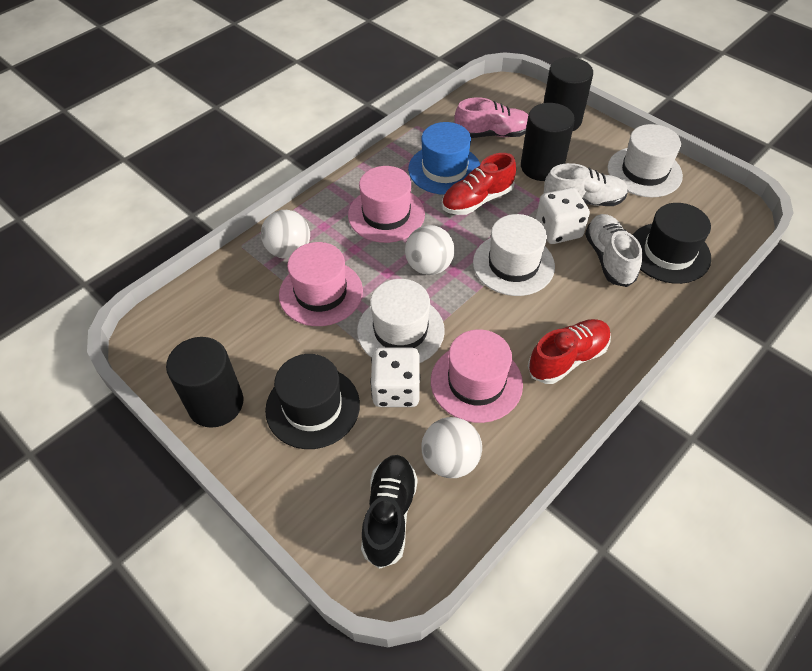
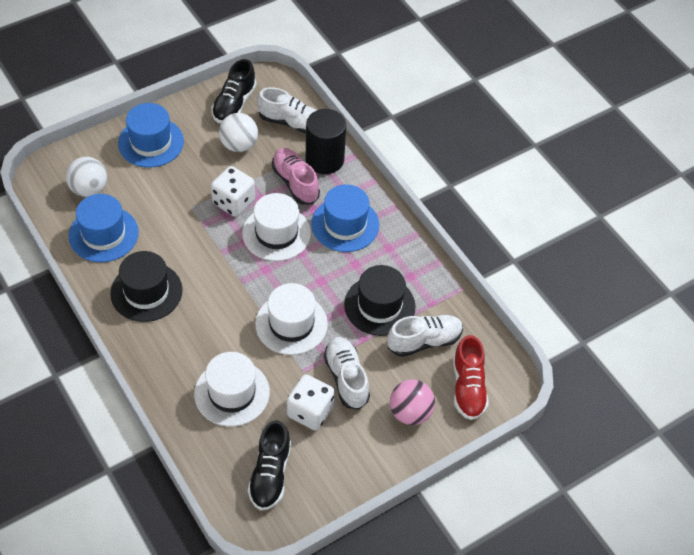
black cylinder: [166,337,243,428] [521,103,575,181] [544,57,593,131] = 3 -> [306,109,346,174] = 1
black shoe: [361,455,418,569] = 1 -> [212,59,256,123] [248,420,291,510] = 2
blue hat: [408,122,480,195] = 1 -> [69,194,139,262] [118,103,184,168] [311,184,379,252] = 3
pink ball: none = 0 -> [390,380,435,425] = 1
pink hat: [279,242,363,326] [348,166,425,243] [431,329,523,423] = 3 -> none = 0
red shoe: [442,153,516,215] [528,319,611,384] = 2 -> [453,335,489,420] = 1
white ball: [261,210,310,259] [405,225,455,275] [421,417,482,478] = 3 -> [66,157,107,197] [219,113,258,152] = 2
white shoe: [543,163,628,206] [585,214,642,287] = 2 -> [257,87,317,134] [324,337,370,410] [387,315,463,357] = 3

